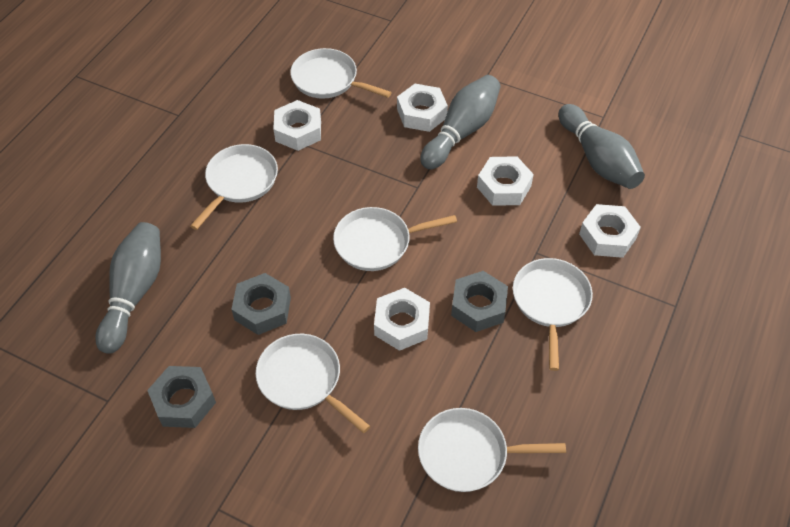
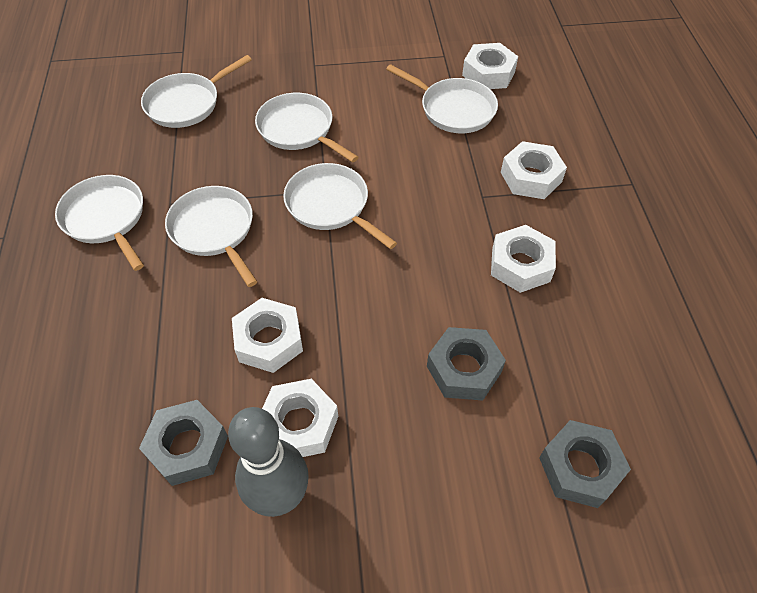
grey bowling pin: [95,222,161,354] [420,75,500,169] [558,104,645,189] = 3 -> [228,407,309,517] = 1

